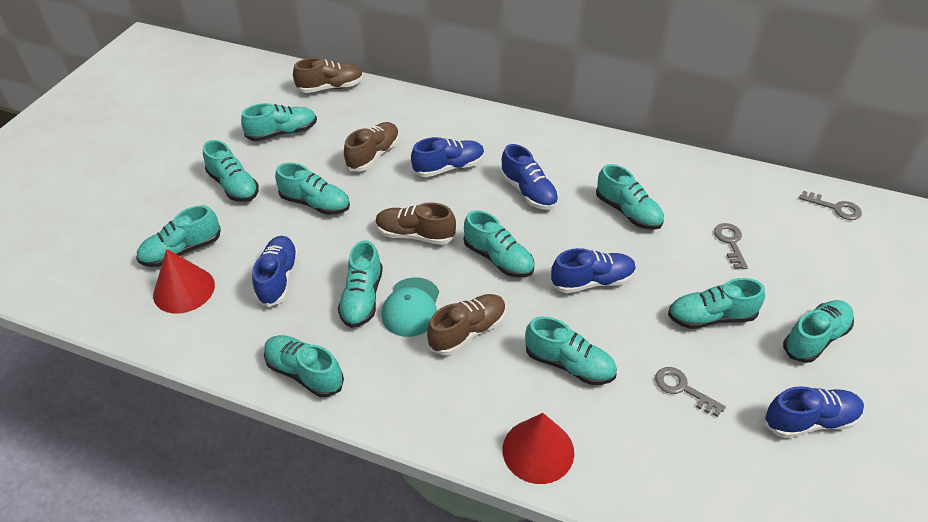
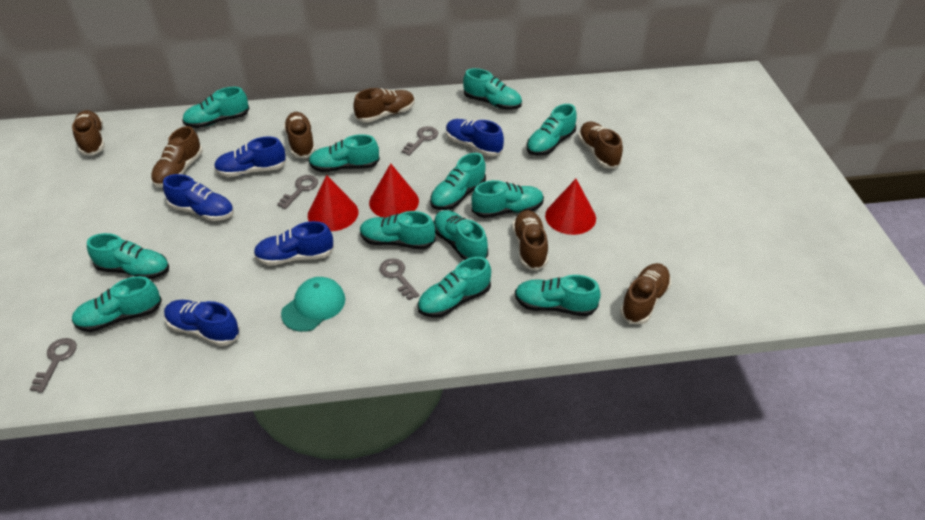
brown shoe: [293,58,364,93] [344,122,400,171] [376,202,456,245] [427,294,506,355] = 4 -> [72,110,105,155] [151,126,203,187] [283,112,315,159] [353,88,415,123] [512,210,548,271] [578,121,623,169] [620,263,671,324] = 7
grey key: [655,367,726,417] [714,223,748,269] [799,191,862,220] = 3 -> [30,338,77,393] [277,175,318,209] [379,258,419,300] [402,126,438,156] = 4
red cone: [153,249,215,313] [503,413,574,484] = 2 -> [308,175,358,231] [369,163,419,218] [545,179,596,235] = 3
turquoise shoe: [136,205,221,267] [203,140,259,202] [241,103,317,141] [264,335,344,397] [275,163,350,215] [338,240,383,328] [464,210,534,277] [525,316,617,385] [596,164,664,230] [668,278,765,329] [783,300,854,363] = 11 -> [71,276,162,332] [87,233,169,279] [182,87,249,128] [309,134,380,172] [360,211,435,249] [418,257,491,318] [430,153,486,210] [434,210,488,260] [463,68,522,110] [472,180,544,218] [515,275,601,316] [526,104,577,155] = 12

